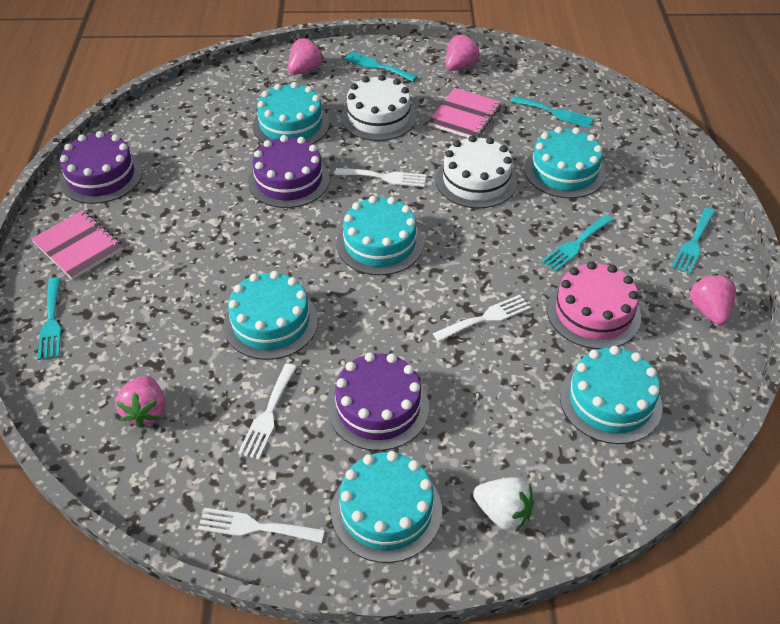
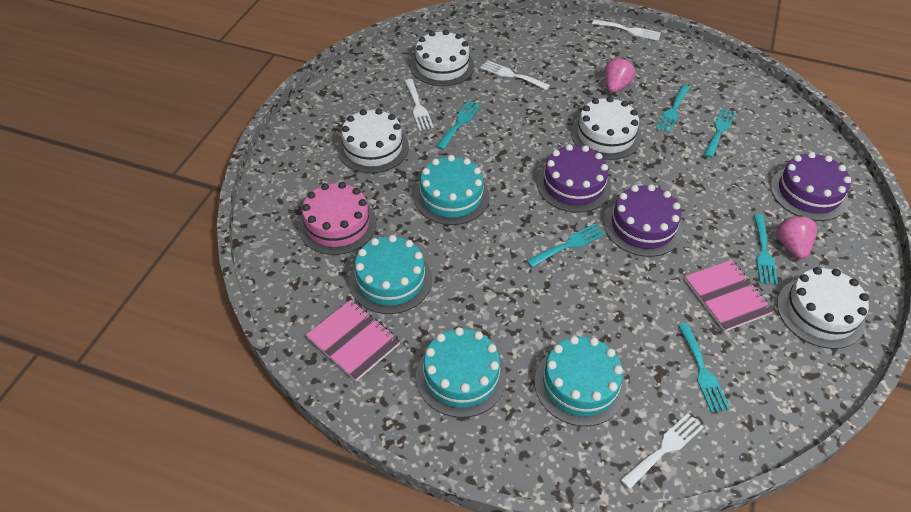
pink strawberry: [115,376,165,428] [288,38,324,75] [445,34,480,71] [690,274,736,325] = 4 -> [604,57,635,93] [777,215,817,259] = 2
turquoise cake: [223,271,318,360] [253,82,330,144] [331,451,442,563] [336,196,423,275] [524,127,606,198] [560,346,663,444] = 6 -> [349,235,432,314] [414,155,489,225] [416,327,507,418] [535,336,626,426] = 4
turquoise fork: [37,277,61,360] [344,51,417,82] [510,96,594,128] [541,214,613,271] [671,208,715,274] = 5 -> [436,101,481,150] [526,223,605,268] [656,84,690,133] [678,323,730,413] [704,108,736,158] [754,214,778,285] = 6
white cake: [341,74,417,141] [436,135,517,208] = 2 -> [337,108,409,173] [410,30,474,86] [571,96,641,160] [777,267,869,349] = 4
white strawberry: [473,477,534,532] = 1 -> none = 0

